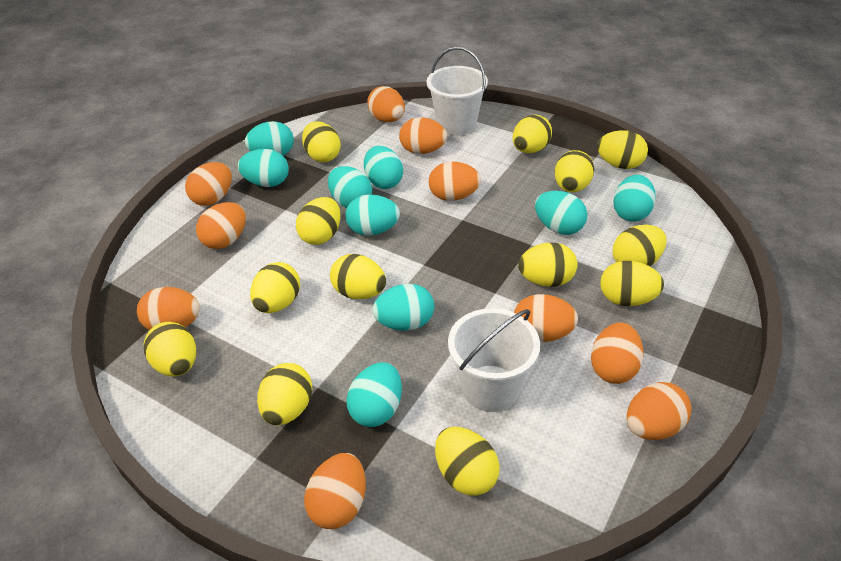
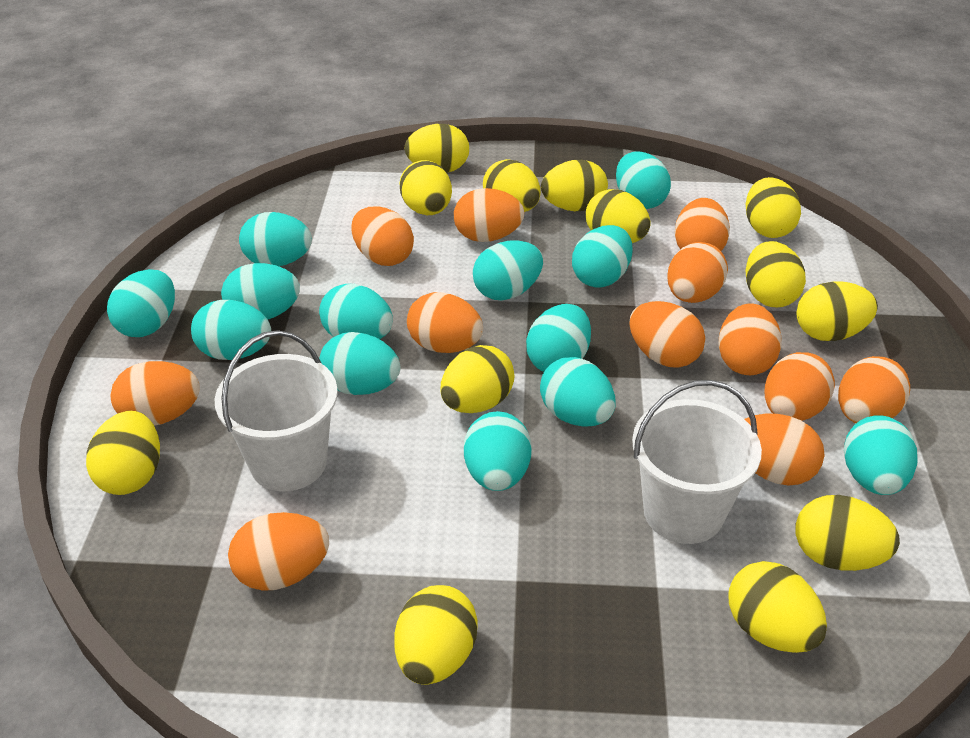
orange egg: [137,287,200,330] [185,162,232,206] [196,202,246,249] [304,453,366,529] [367,86,405,122] [399,117,447,154] [429,162,481,201] [514,294,578,342] [591,322,643,384] [627,382,692,440] = 10 -> [111,361,200,426] [228,512,329,591] [351,206,414,266] [407,292,483,353] [454,188,524,242] [629,301,705,368] [667,242,728,303] [675,198,730,251] [718,303,782,375] [744,414,825,486] [764,352,835,421] [838,356,910,423] = 12
turquoise egg: [238,149,289,187] [245,121,294,156] [328,166,372,208] [345,194,400,236] [346,362,402,427] [364,146,403,189] [373,284,434,331] [535,191,587,235] [613,175,656,222] = 9 -> [107,269,175,337] [191,300,271,360] [221,263,300,319] [239,212,312,266] [319,284,393,339] [319,332,401,395] [464,411,532,491] [473,240,543,300] [526,304,591,372] [540,357,616,427] [572,225,633,288] [616,151,671,209] [844,415,918,495] = 13

